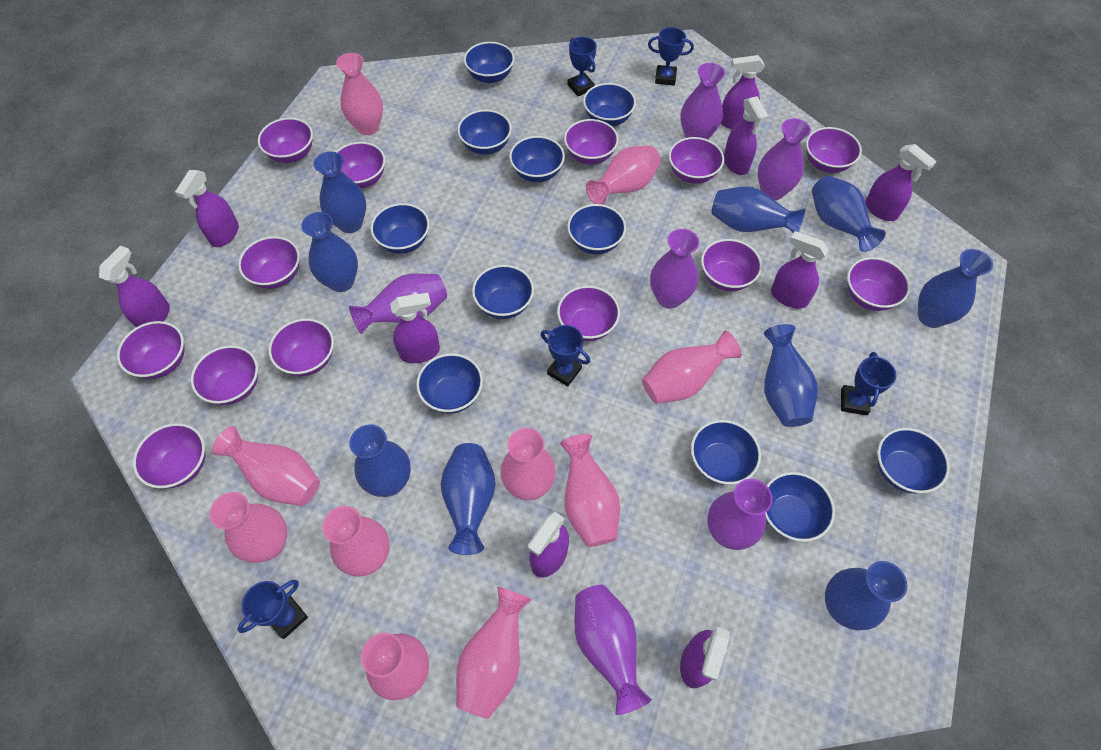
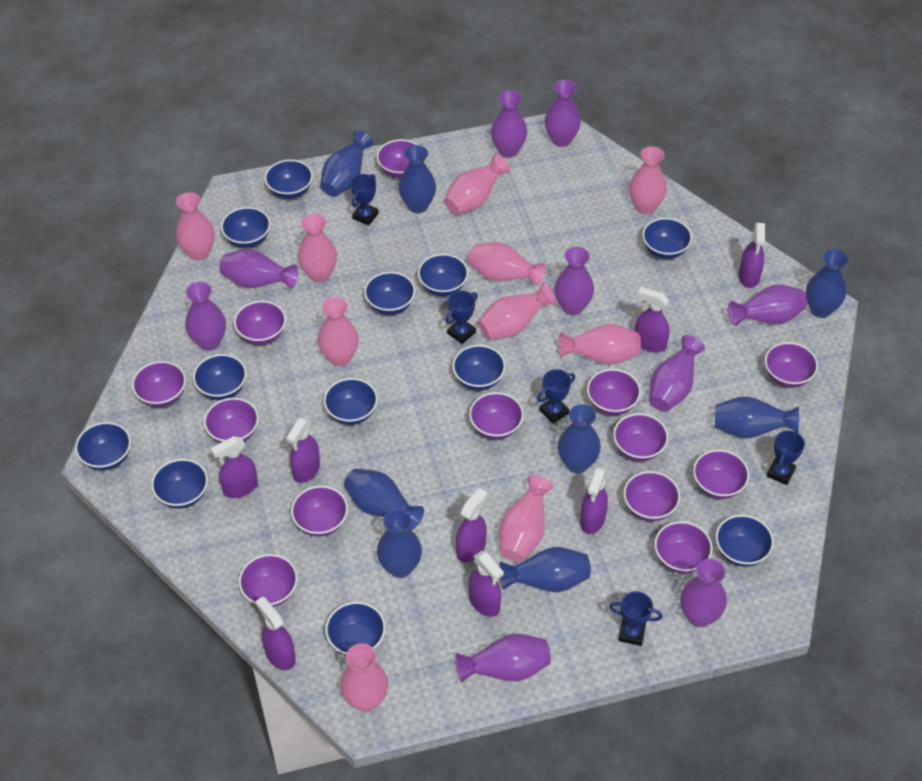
blue bowl: [370,203,430,254] [416,353,483,414] [458,110,512,155] [464,42,514,83] [472,265,534,319] [509,136,565,182] [567,204,626,254] [583,83,636,126] [691,420,761,485] [765,472,835,542] [877,428,950,493] = 11 -> [75,422,131,471] [151,459,208,509] [193,354,247,400] [221,207,271,248] [265,160,313,199] [324,378,378,425] [325,602,386,656] [364,272,415,315] [418,254,469,296] [452,345,506,390] [642,218,692,259] [716,515,774,567] = 12
blue vase: [301,212,358,292] [313,152,366,233] [349,424,411,497] [440,443,496,555] [712,186,806,233] [764,324,818,427] [812,176,886,252] [825,561,907,630] [918,249,993,328] = 9 -> [320,130,373,197] [344,468,424,530] [377,509,422,578] [399,145,436,213] [499,547,591,592] [558,404,601,473] [715,396,799,438] [806,249,848,318] = 8
purple spray bottle: [99,246,170,327] [175,170,239,247] [390,293,440,363] [528,512,569,578] [680,626,729,688] [720,55,765,129] [724,96,769,175] [771,231,829,309] [865,144,937,221] = 9 -> [211,436,258,498] [255,597,296,670] [286,417,320,483] [456,488,487,562] [468,551,504,617] [580,467,608,534] [635,287,670,353] [739,223,765,288] = 8
purple vase: [349,273,447,334] [575,585,652,715] [650,229,699,309] [680,63,725,140] [707,479,773,550] [758,118,811,201] = 6 -> [185,282,226,351] [219,249,298,288] [455,634,551,682] [491,90,527,158] [545,79,581,147] [554,247,594,315] [649,335,705,412] [680,559,727,627] [728,285,807,326] = 9

